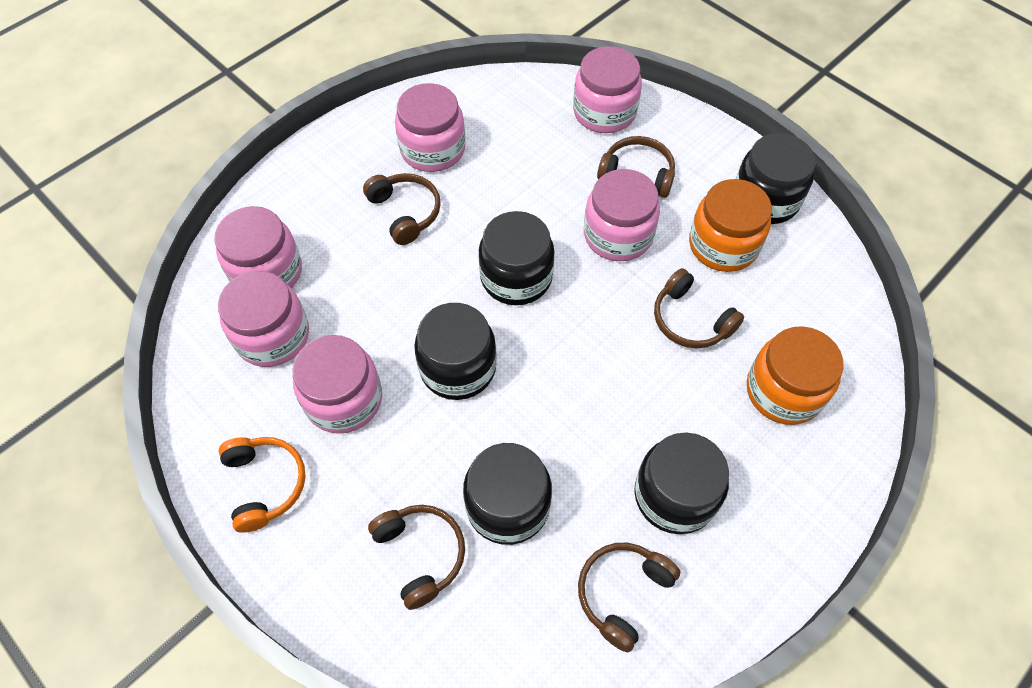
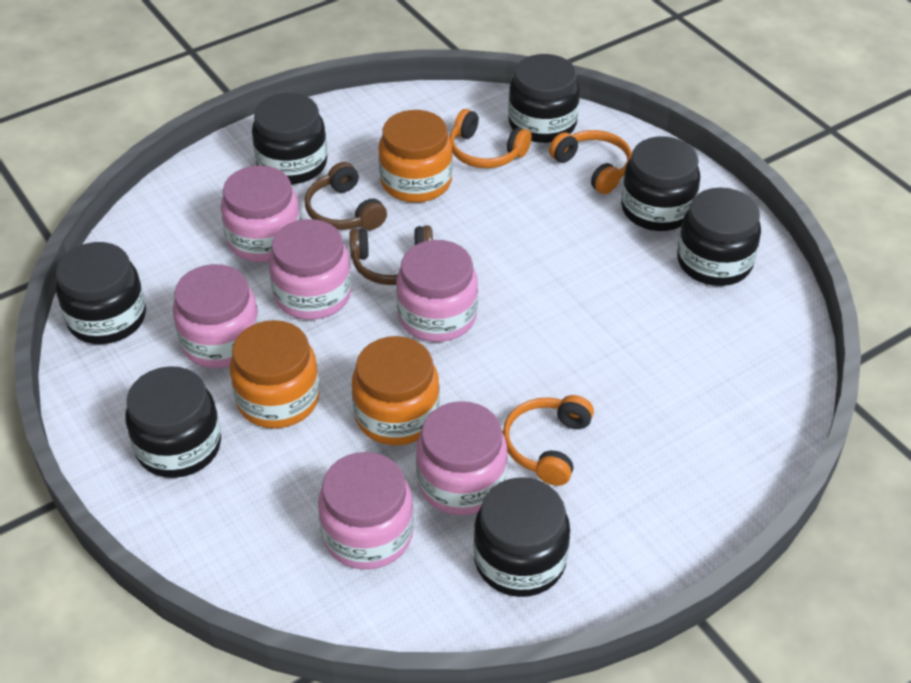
black jar: [414,303,497,400] [463,443,552,545] [478,211,554,305] [634,432,729,534] [736,133,816,224] = 5 -> [56,242,146,344] [125,366,221,478] [252,93,327,184] [474,477,570,597] [508,54,580,143] [621,136,700,231] [677,188,761,286] = 7
brown headphones: [363,173,441,245] [368,505,465,610] [578,543,680,652] [597,136,675,198] [654,268,744,348] = 5 -> [305,162,387,230] [350,226,433,285] = 2
orange headphones: [219,437,306,533] = 1 -> [450,109,532,168] [503,395,594,486] [549,130,632,194] = 3
orange jar: [689,179,772,272] [747,326,843,425] = 2 -> [230,320,320,428] [352,336,440,445] [379,110,453,203] = 3

